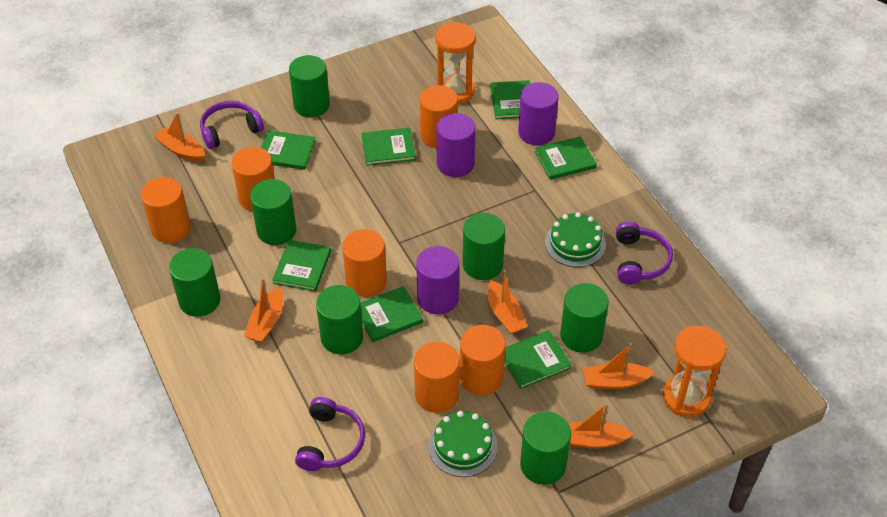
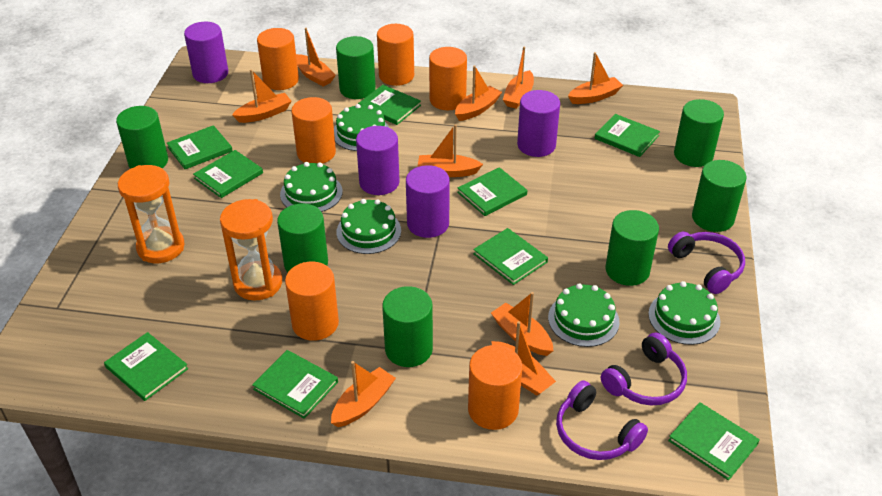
green book: [261,130,316,170] [272,240,331,292] [360,286,423,342] [362,128,416,166] [490,80,530,119] [504,330,572,389] [535,136,597,180] = 7 -> [104,332,188,401] [167,125,232,169] [193,150,263,198] [252,350,338,419] [358,85,421,125] [457,167,527,216] [473,228,548,285] [595,114,660,157] [668,402,760,480] = 9
green cake: [429,411,498,477] [545,212,606,267] = 2 -> [280,162,342,212] [334,104,389,151] [337,199,401,254] [548,283,619,347] [648,281,720,345] = 5
orange boat: [154,112,205,162] [244,278,283,343] [488,270,528,334] [568,403,633,449] [583,343,655,389] = 5 -> [232,69,291,123] [296,28,336,87] [331,361,396,427] [418,124,483,177] [455,65,502,121] [491,292,554,356] [492,321,556,396] [503,46,534,109] [568,52,623,104] = 9
purple cylinder: [416,246,459,314] [437,113,476,177] [518,82,559,145] = 3 -> [184,22,228,83] [356,126,400,195] [406,165,450,238] [517,90,560,157] = 4

